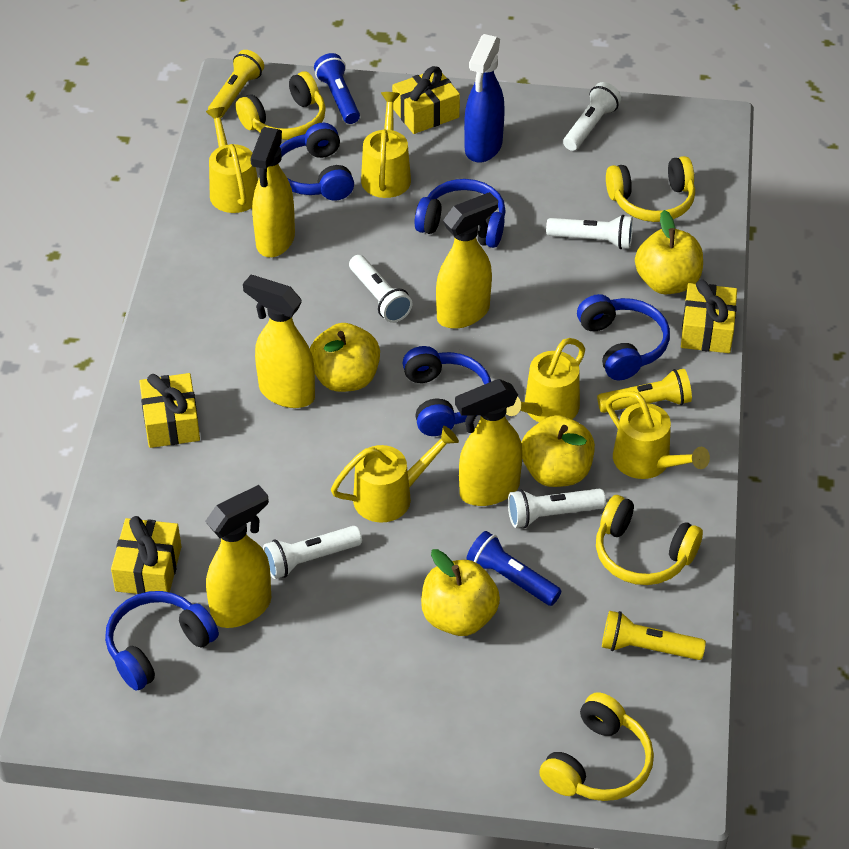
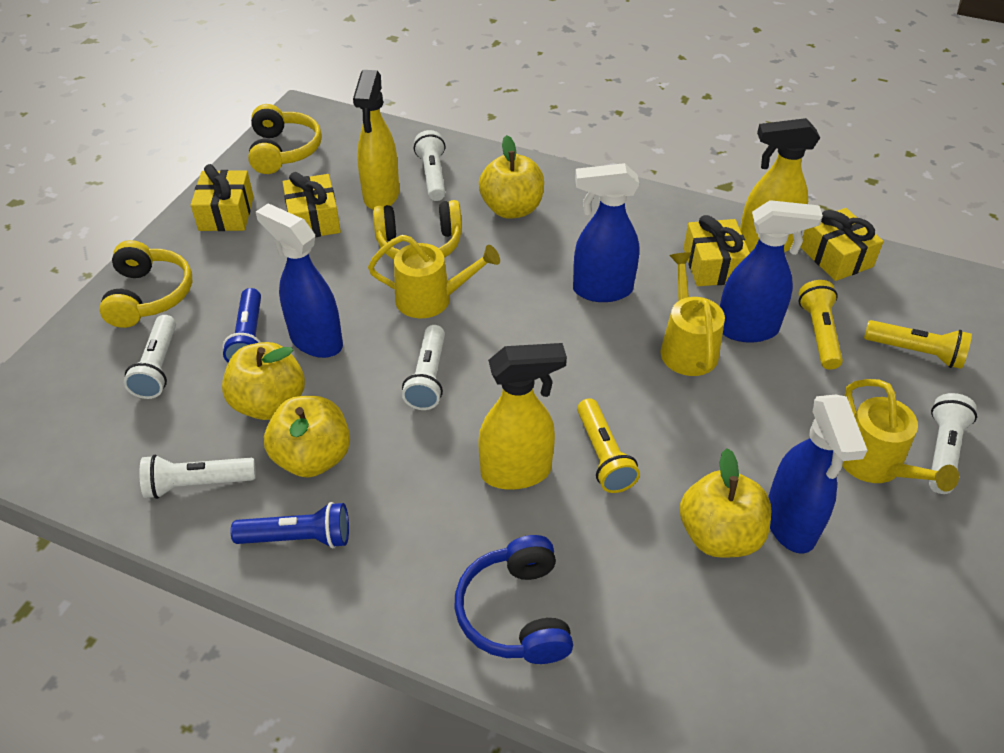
blue headphones: [105,591,219,691] [278,123,354,201] [402,346,491,436] [415,179,506,248] [577,294,670,380] = 5 -> [454,535,573,664] = 1
blue spray bottle: [464,34,505,163] = 1 -> [256,204,343,358] [573,163,639,302] [720,200,823,343] [768,395,867,554] = 4
yellow headphones: [236,71,326,140] [539,692,654,801] [596,495,703,585] [606,156,695,222] = 4 -> [99,240,192,328] [248,104,322,174] [373,200,462,259] = 3
yellow spray bottle: [205,485,271,628] [243,275,315,408] [250,127,295,257] [436,192,498,329] [455,379,523,506] = 5 -> [353,70,400,210] [479,343,567,490] [740,118,820,252] = 3
yellow watering can: [206,107,258,213] [331,426,459,523] [361,92,411,198] [506,338,585,422] [606,391,710,479] = 5 -> [368,235,500,318] [660,252,725,376] [842,379,959,492] = 3

